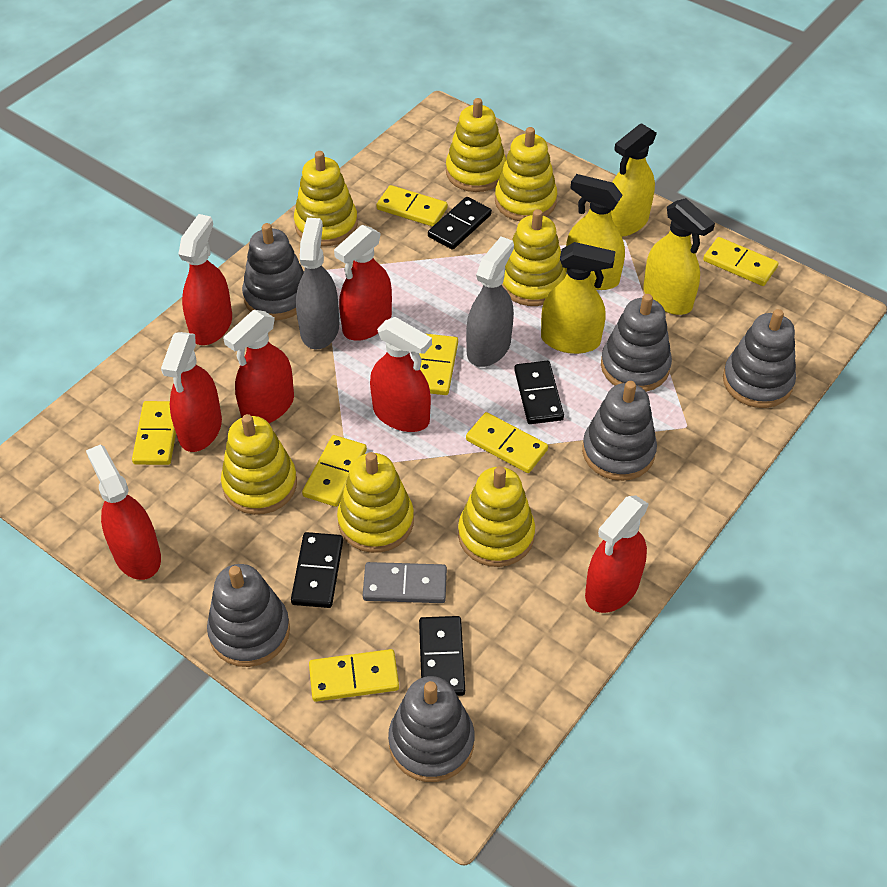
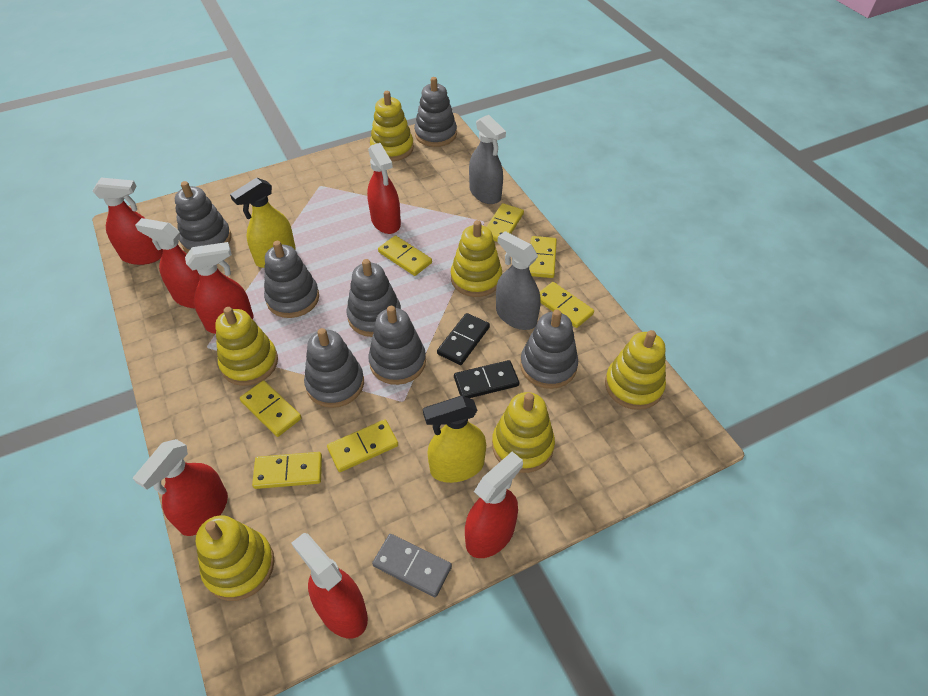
black domino: [291,532,343,608] [419,616,465,696] [428,197,492,250] [514,361,564,424] = 4 -> [437,313,490,365] [454,360,519,398] = 2
grey stacking toy: [207,564,290,667] [242,223,304,320] [388,676,474,782] [582,381,657,481] [601,294,672,392] [723,309,796,408] = 6 -> [175,181,231,253] [264,241,319,318] [304,328,364,408] [347,259,401,337] [368,306,426,385] [414,77,457,147] [520,310,578,389] = 7
yellow spray bottle: [541,242,616,354] [565,174,625,290] [611,123,657,237] [643,198,715,315] = 4 -> [230,177,296,268] [423,396,486,483] = 2
yellow stacking toy: [221,414,297,515] [294,151,358,246] [337,452,414,553] [446,98,506,192] [458,466,535,567] [495,127,557,221] [502,209,566,306] = 7 -> [196,515,274,601] [215,307,278,386] [370,91,414,161] [451,220,502,297] [492,392,555,473] [605,330,666,410] = 6

